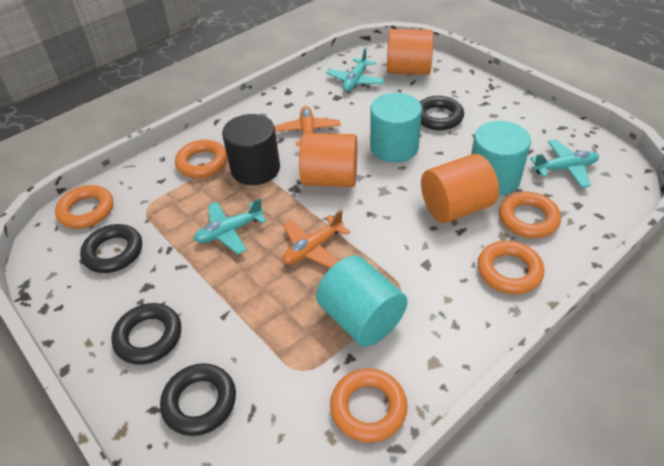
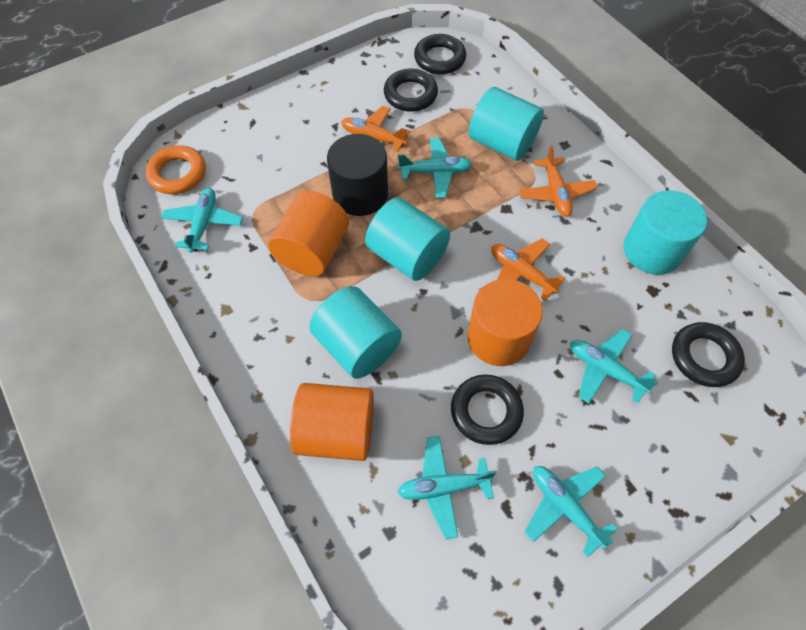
orange plane: [275,106,341,146] [282,210,350,268] = 2 -> [341,106,410,152] [491,239,565,301] [518,145,598,217] = 3
orange ring: [55,185,113,229] [175,140,227,178] [330,368,408,443] [478,241,544,294] [499,192,561,238] = 5 -> [146,145,206,194] = 1
turquoise cylinder: [316,255,408,347] [370,93,422,163] [471,121,531,195] = 3 -> [309,286,402,379] [365,197,450,281] [469,87,544,161] [624,190,707,275] = 4
turquoise plane: [194,198,267,254] [326,48,385,92] [530,139,599,188] = 3 -> [161,188,243,253] [397,436,497,539] [398,137,472,198] [524,466,617,557] [570,329,658,404] = 5

